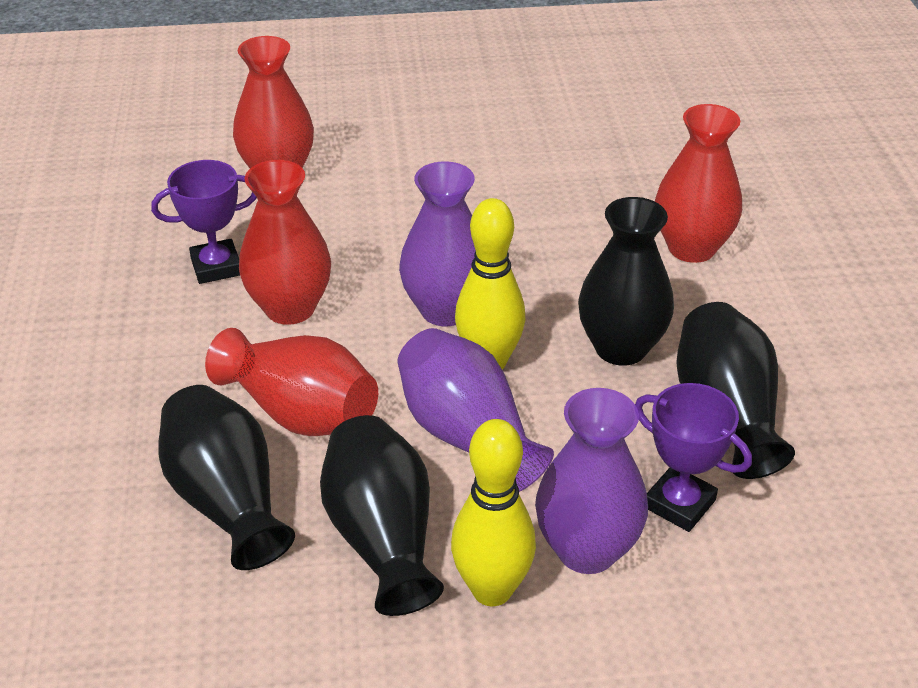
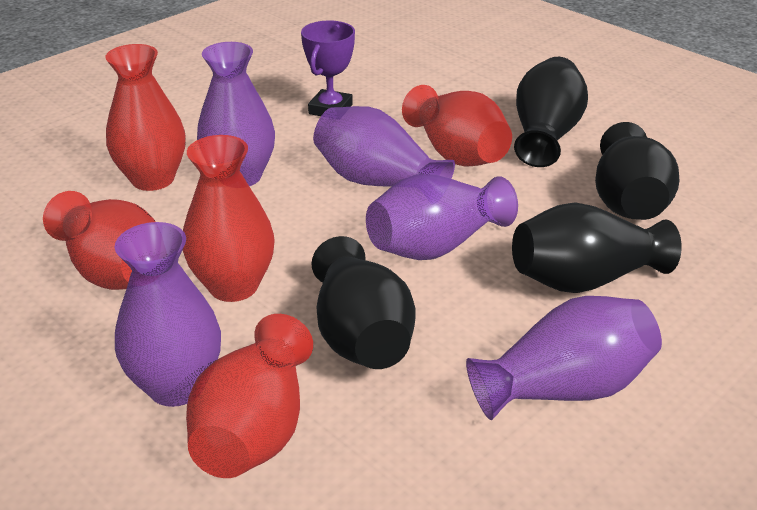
purple trophy: [151,160,257,284] [635,383,752,532] = 2 -> [301,21,355,116] = 1
purple vase: [397,328,554,492] [399,161,476,326] [535,388,648,574] = 3 -> [114,222,221,407] [197,42,275,186] [313,106,455,187] [366,174,518,260] [466,296,662,420] = 5
red vase: [205,328,378,436] [233,36,314,168] [239,160,331,325] [655,104,742,263] = 4 -> [43,191,156,290] [105,44,186,191] [183,135,275,302] [186,314,313,478] [402,85,512,167] = 5
yellow bowling pin: [451,419,536,606] [455,198,526,369] = 2 -> none = 0

